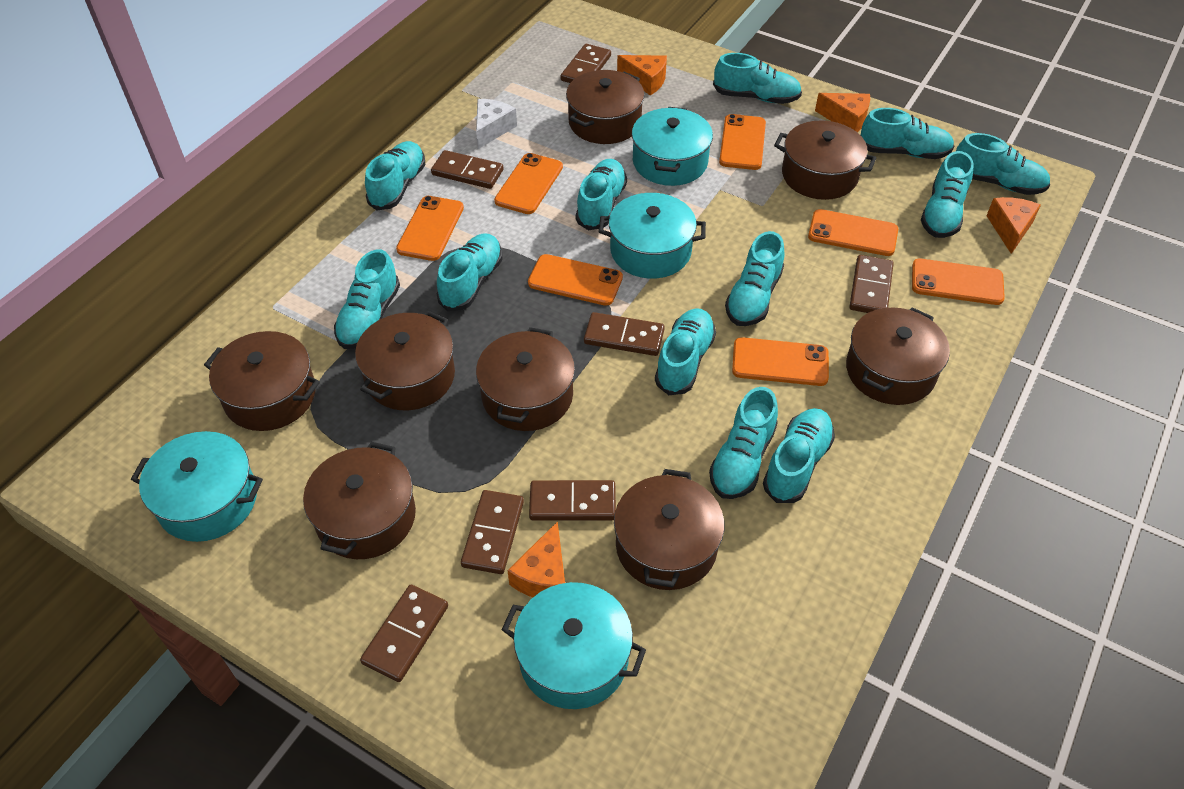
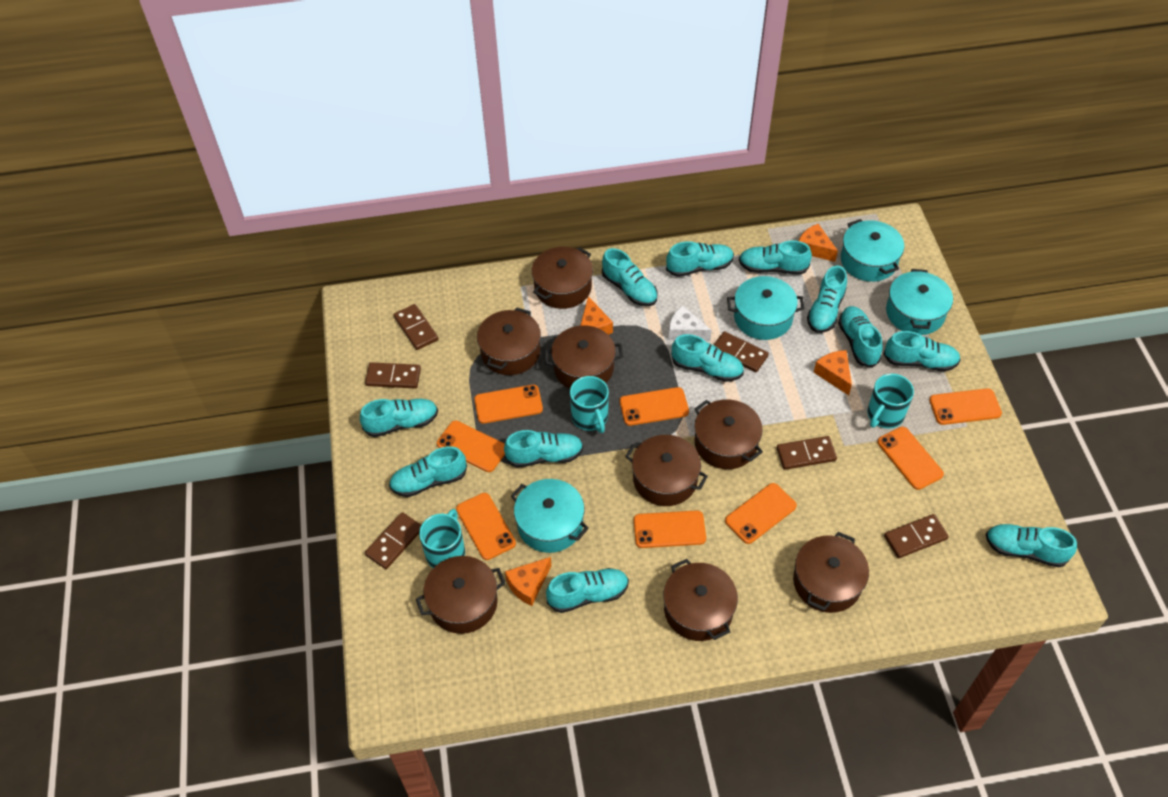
brown domino: [360,585,448,682] [431,150,504,189] [461,490,524,574] [529,480,616,520] [561,44,611,83] [584,312,665,356] [849,255,894,313] = 7 -> [365,362,421,389] [365,512,421,569] [394,304,438,350] [714,331,769,372] [777,436,837,470] [884,514,949,558] = 6
orange phone: [396,196,464,261] [494,153,563,214] [528,254,623,306] [719,114,766,170] [732,337,829,386] [808,209,898,256] [912,259,1005,305] = 7 -> [437,420,505,472] [456,493,516,560] [474,385,543,424] [620,387,689,426] [634,510,706,548] [725,483,797,544] [877,427,944,490] [929,388,1002,425] = 8
turquoise mug: none = 0 -> [419,509,465,568] [570,376,609,433] [867,373,914,429] = 3

